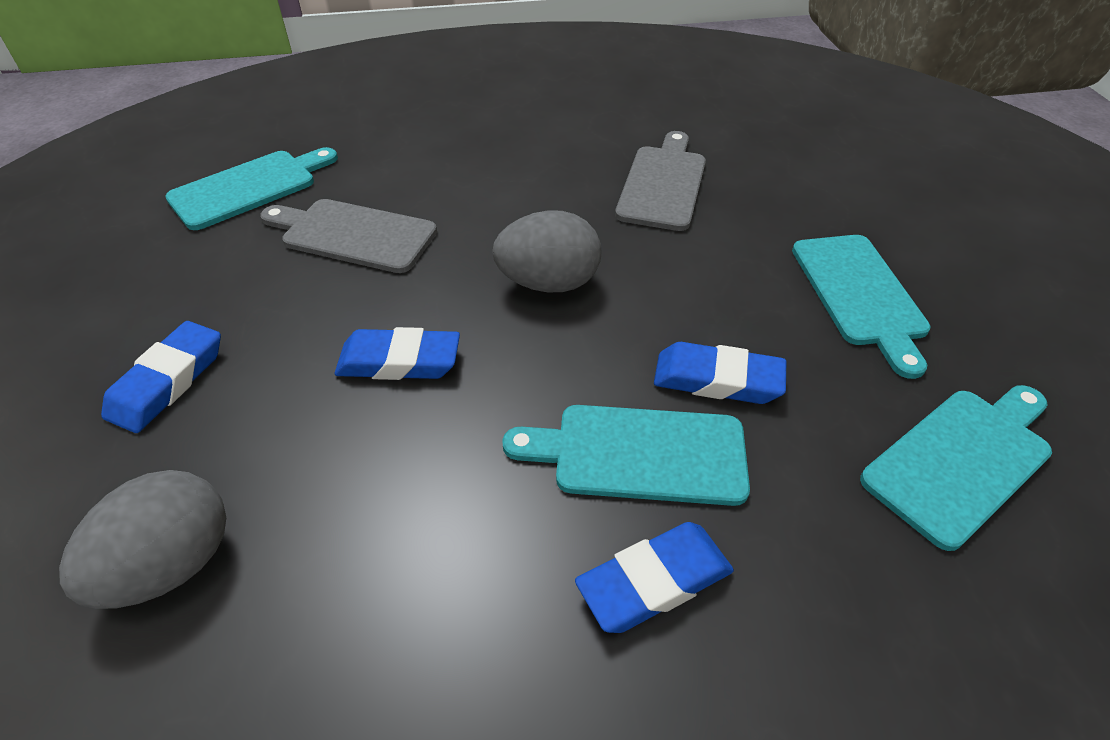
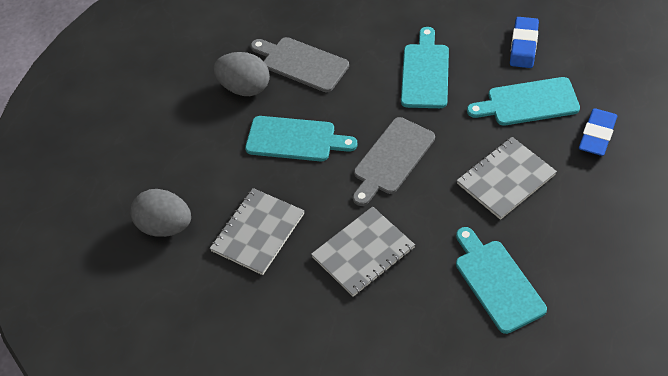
blue eraser: [101,321,221,433] [335,327,460,380] [575,522,734,633] [654,342,786,404] = 4 -> [510,17,539,68] [579,108,617,156] = 2
grey notebook: none = 0 -> [210,188,304,275] [311,206,415,297] [457,137,557,220] = 3

